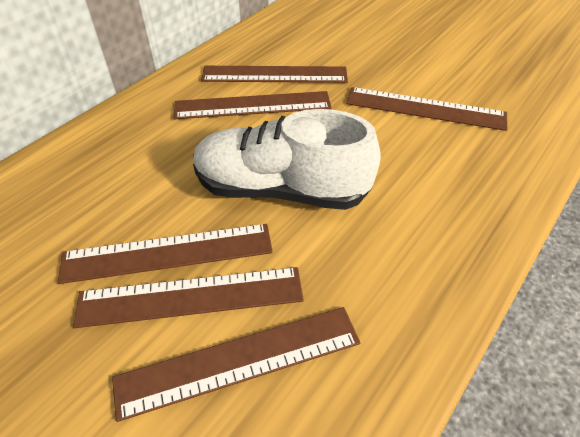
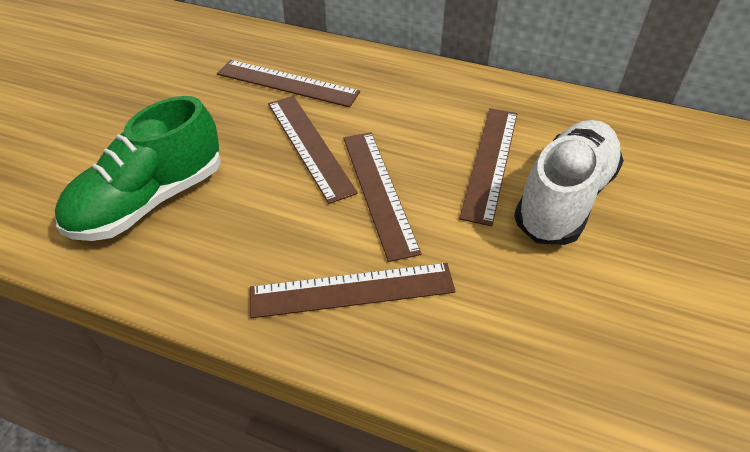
brown ruler: [57,224,273,284] [73,267,304,328] [112,307,360,422] [174,91,332,120] [201,66,348,83] [346,87,508,131] = 6 -> [217,60,360,107] [250,263,456,318] [268,96,358,204] [343,132,422,262] [459,108,517,226] = 5
green shoe: none = 0 -> [55,96,221,241] = 1

